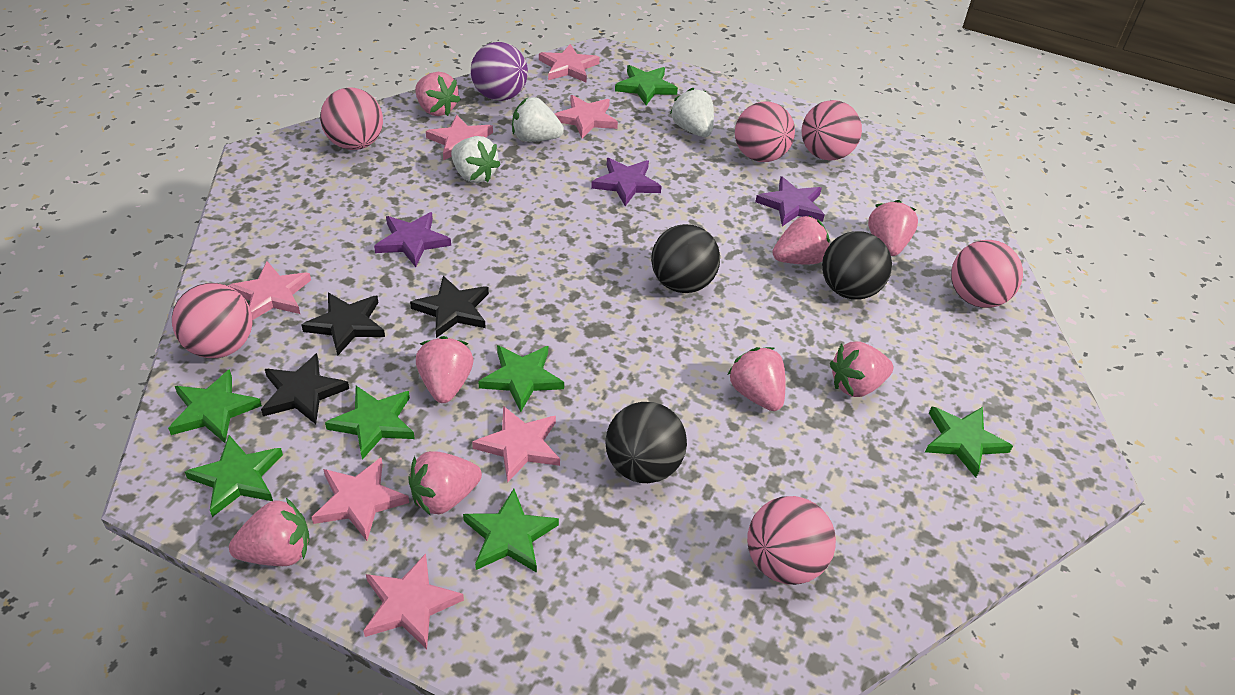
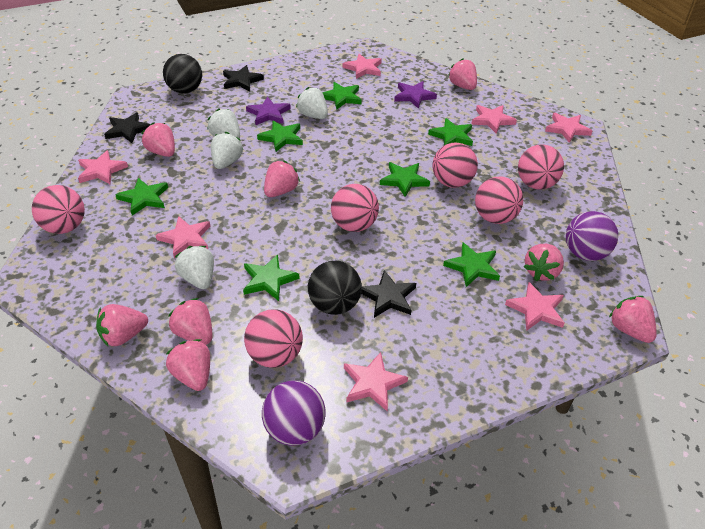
black ball: [606,402,687,483] [651,224,720,293] [822,231,892,300] = 3 -> [163,54,202,94] [308,261,362,315] = 2
purple ball: [471,42,528,101] = 1 -> [262,380,326,446] [566,211,618,261] = 2
purple star: [374,212,451,267] [591,158,662,206] [755,176,825,226] = 3 -> [246,96,291,125] [394,81,437,109] = 2
white strawberry: [451,136,501,183] [512,97,564,142] [670,88,714,137] = 3 -> [175,246,214,289] [207,109,240,138] [211,132,243,169] [296,87,328,119] = 4

